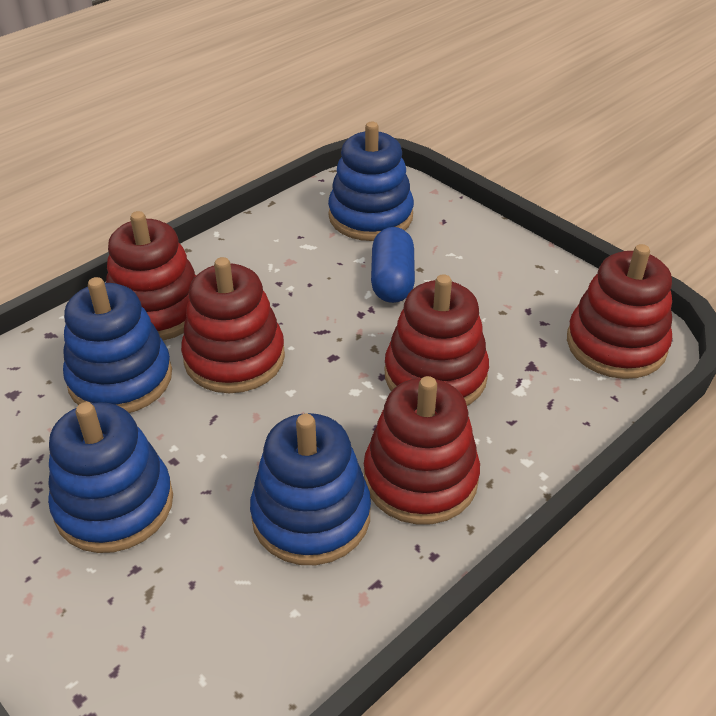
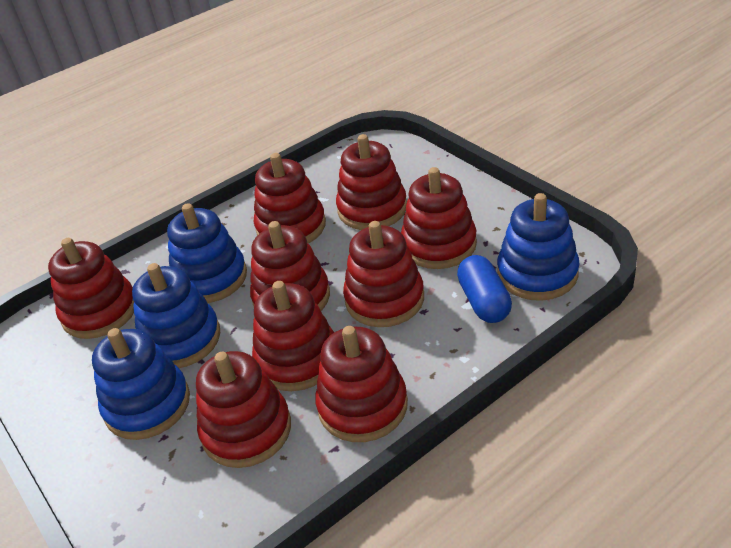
red stacking toy: [106,211,196,341] [181,257,285,393] [364,376,480,525] [385,274,489,406] [567,244,672,379] = 5 -> [48,238,134,339] [196,351,291,468] [250,221,330,311] [252,281,334,391] [254,153,326,243] [315,326,408,442] [336,134,407,230] [343,221,424,327] [401,167,477,269] = 9

